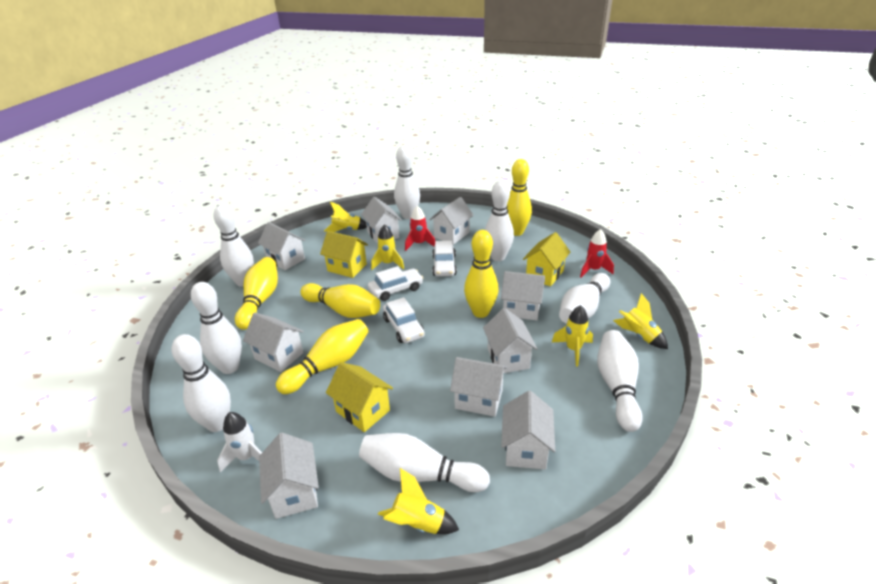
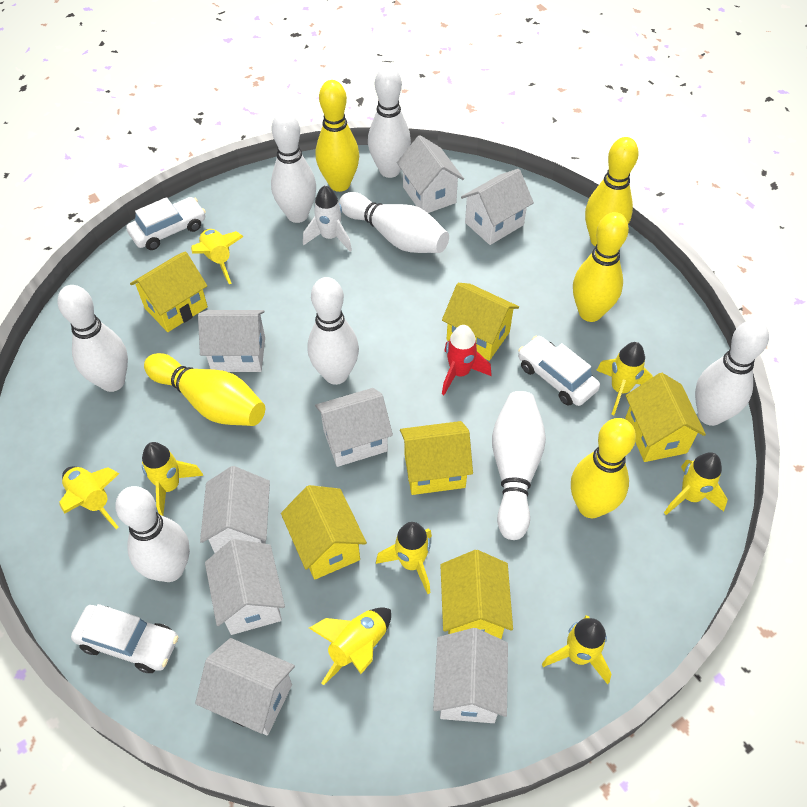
red rocket: [405,206,435,251] [580,229,614,278] = 2 -> [442,325,491,395] = 1
white house: [243,313,304,372] [258,222,305,270] [259,433,319,519] [361,197,402,244] [429,197,474,245] [450,357,507,417] [483,308,537,373] [501,271,545,320] [501,391,555,470] = 9 -> [195,638,295,735] [198,310,265,372] [200,466,270,553] [205,539,285,635] [315,388,393,467] [397,135,464,213] [433,628,508,723] [461,169,534,245] = 8
yellow house: [320,231,368,278] [326,362,393,432] [523,232,570,286] = 3 -> [130,251,208,332] [281,485,367,580] [400,421,473,495] [440,550,513,639] [442,283,519,361] [625,373,706,462] = 6
yellow rocket: [324,202,367,232] [371,224,404,270] [378,468,459,534] [552,305,593,366] [613,293,668,349] = 5 -> [59,467,120,529] [142,442,203,516] [191,229,243,284] [309,608,391,685] [376,522,432,594] [542,616,611,684] [596,342,653,415] [664,452,728,515] = 8

